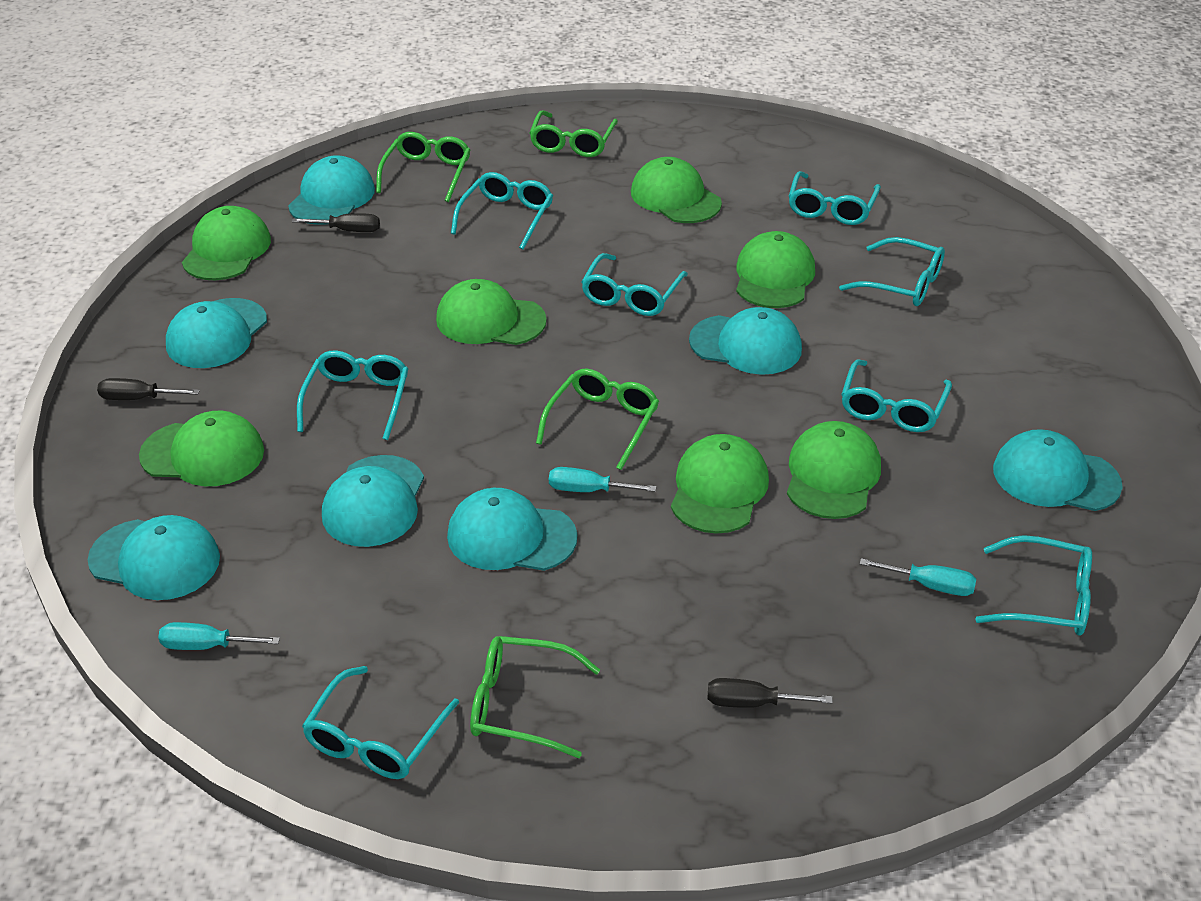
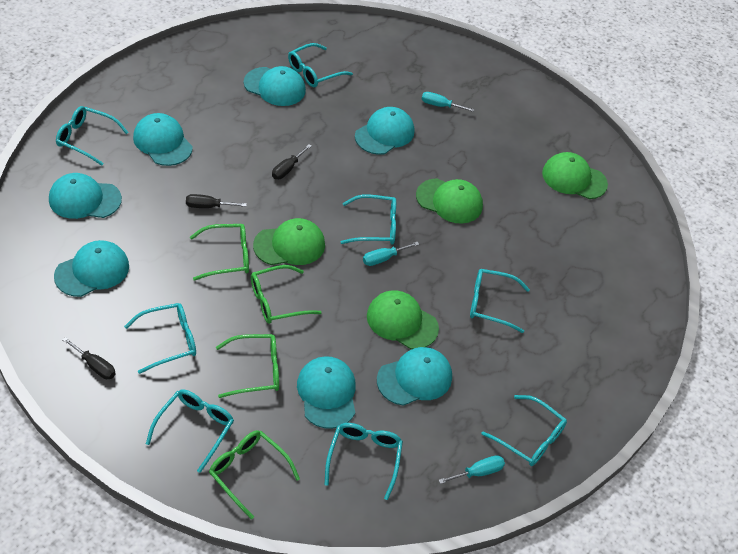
green cap: [139,411,264,486] [182,206,271,280] [436,279,547,345] [631,157,722,223] [671,434,769,534] [736,231,815,308] [787,421,881,519] = 7 -> [253,218,325,265] [367,290,439,349] [416,178,483,224] [542,152,608,199] = 4

